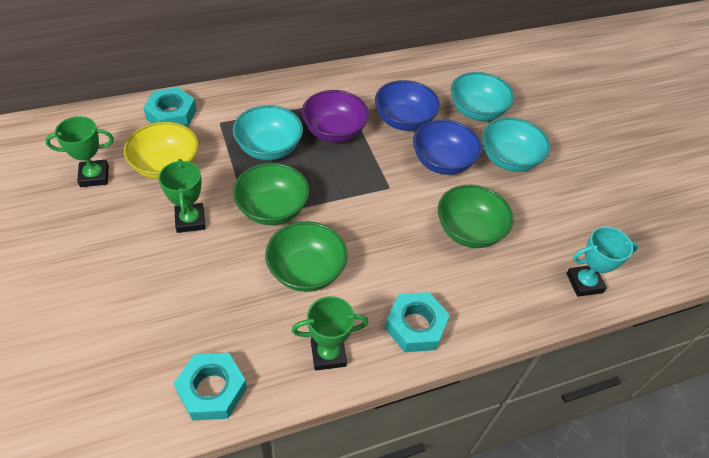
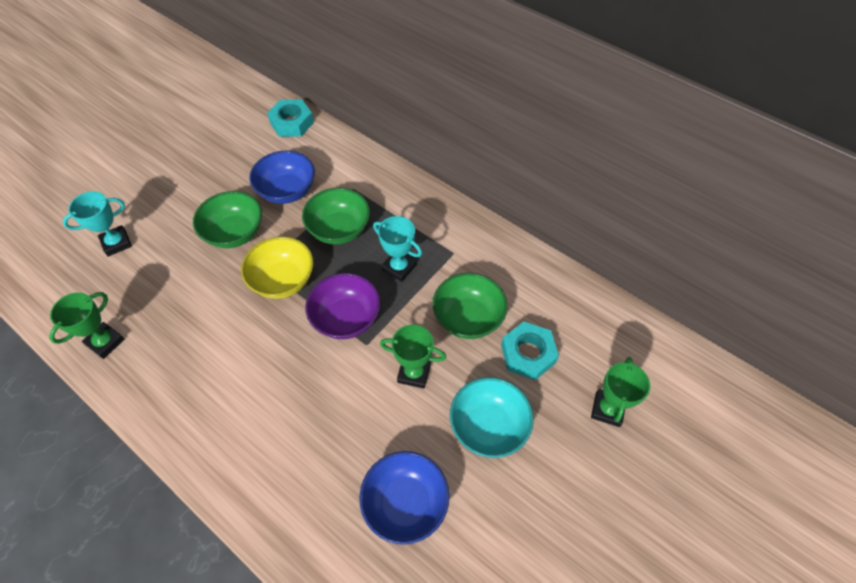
turquoise bowl: [233,105,303,160] [451,72,514,121] [482,117,550,172] = 3 -> [450,377,534,458] = 1
turquoise nut: [143,87,197,127] [173,353,247,421] [385,292,450,352] = 3 -> [267,99,314,137] [501,322,559,380] = 2
turquoise trophy: [566,227,638,297] = 1 -> [63,191,132,257] [373,216,422,282] = 2

